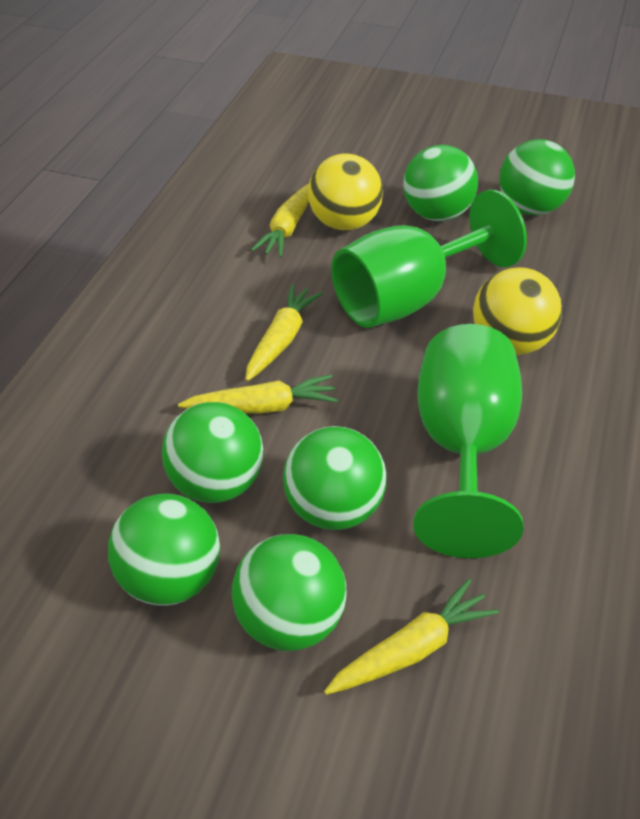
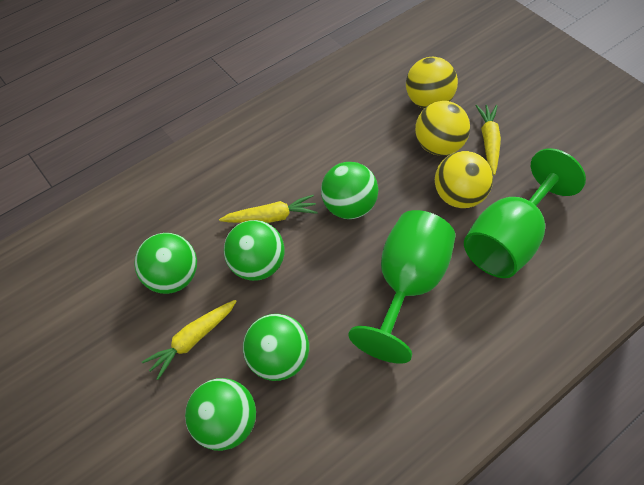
green ball: [108,493,220,606] [162,402,264,503] [232,534,346,651] [283,426,387,530] [403,145,478,221] [499,139,575,215] = 6 -> [134,233,197,294] [185,378,256,451] [224,220,285,281] [243,314,309,381] [321,162,378,219] = 5
yellow ball: [308,153,383,231] [473,267,562,355] = 2 -> [406,57,458,108] [415,101,470,156] [435,151,493,208] = 3
yellow carrot: [178,374,338,414] [245,284,323,381] [251,184,309,257] [324,579,499,695] = 4 -> [142,300,236,380] [219,195,318,223] [476,105,501,175] = 3

